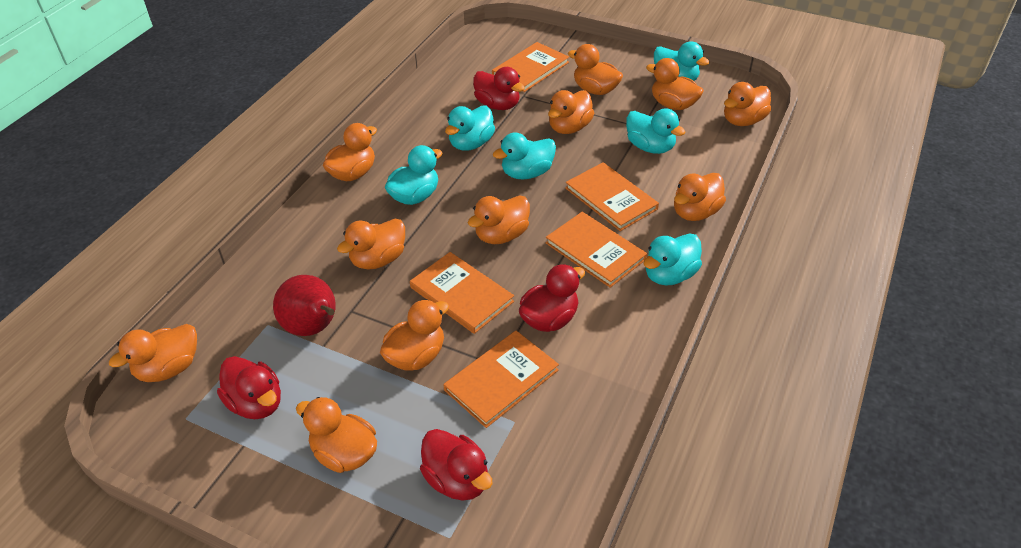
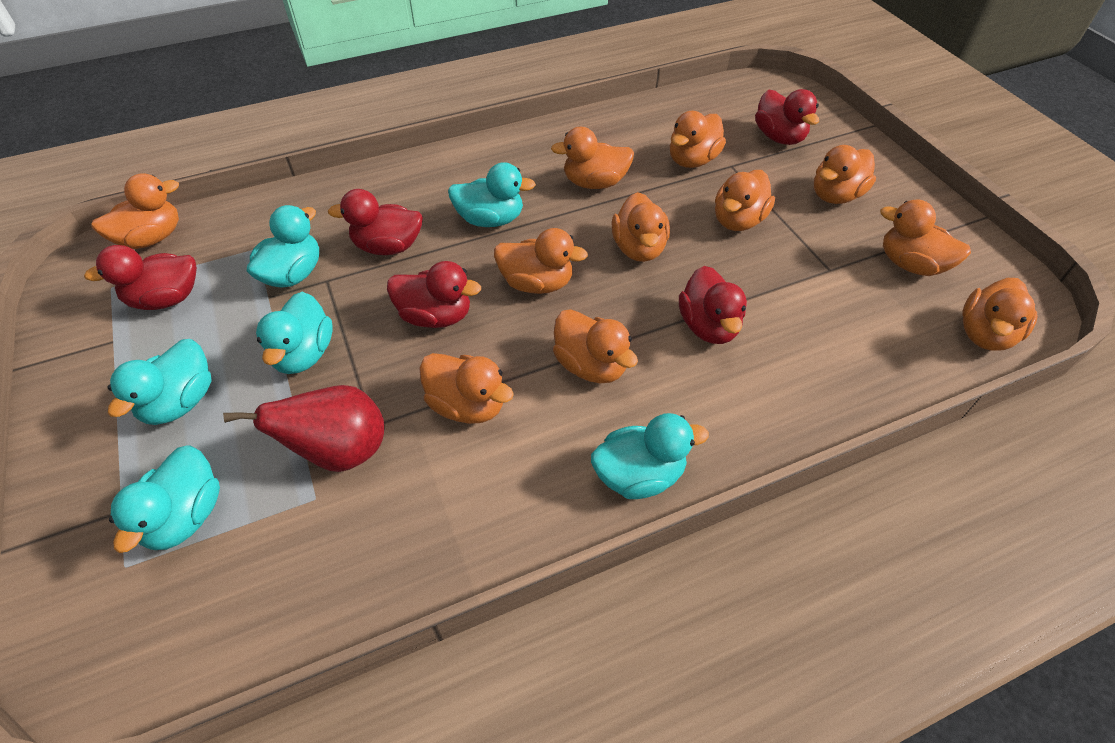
orange book: [410,252,514,334] [443,330,559,428] [492,42,569,92] [546,212,647,288] [565,162,659,231] = 5 -> none = 0
red duck: [217,356,281,419] [420,429,493,500] [473,67,525,110] [519,264,585,332] = 4 -> [84,245,197,310] [328,189,423,255] [387,261,481,328] [679,266,747,344] [755,89,819,145] = 5

